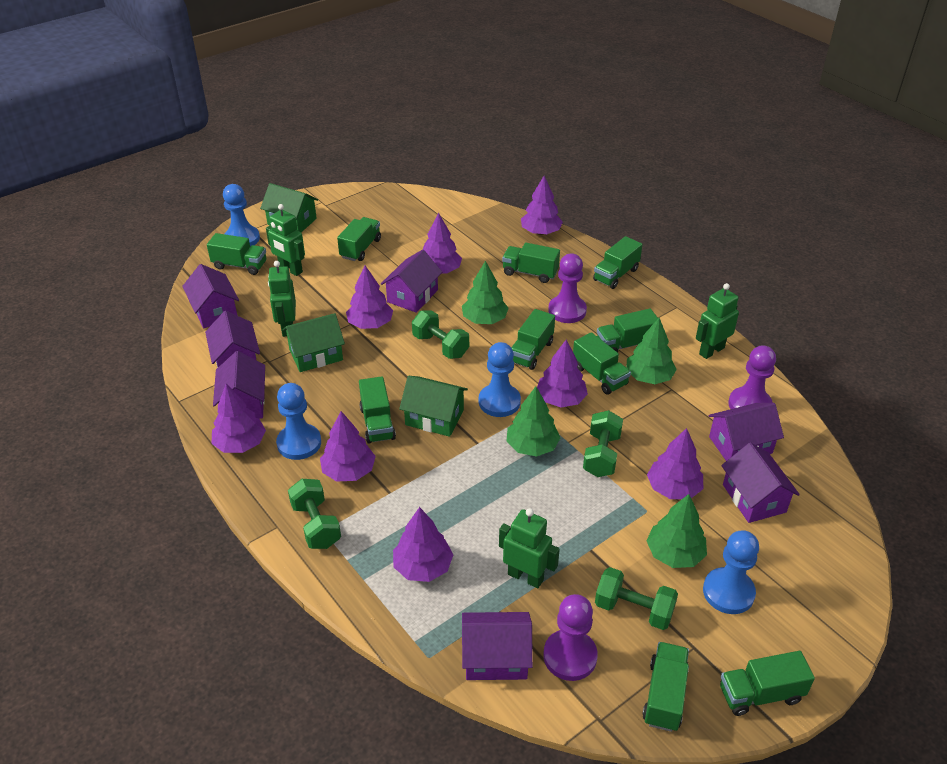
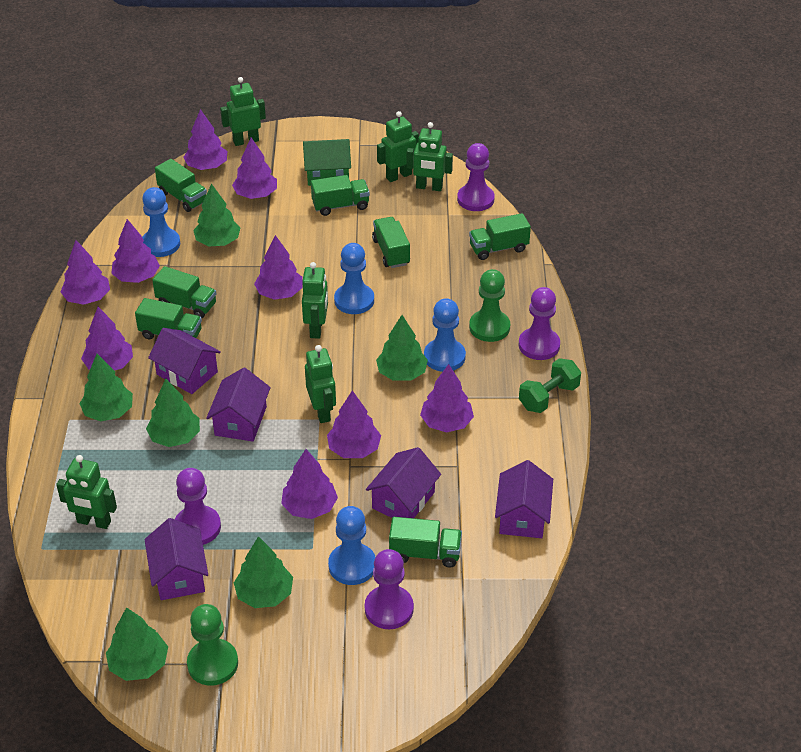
green dumbbell: [288,479,341,549] [412,310,469,359] [583,410,623,477] [595,567,678,630] = 4 -> [519,358,581,413] = 1
green house: [260,183,318,232] [283,313,345,372] [399,376,468,437] = 3 -> [303,139,351,186] = 1
green pawn: none = 0 -> [187,604,238,685] [469,269,510,342] = 2
green robot: [266,204,305,276] [268,261,296,337] [499,508,560,588] [696,283,739,359] = 4 -> [56,455,117,529] [220,77,266,146] [302,262,328,339] [305,345,336,423] [377,111,419,182] [406,122,453,191] = 6
green tree: [462,261,509,324] [506,387,560,457] [626,318,677,384] [646,494,707,568] = 4 -> [80,354,133,421] [106,607,168,681] [146,379,200,447] [193,184,241,246] [234,536,293,608] [376,315,428,381] = 6
green truck: [207,233,266,275] [337,217,381,261] [359,376,396,444] [502,242,560,283] [511,309,555,370] [573,332,631,395] [593,236,642,289] [597,308,658,352] [642,642,689,732] [720,651,815,716] = 10 -> [135,298,202,339] [152,266,216,318] [155,159,207,212] [311,175,370,216] [372,217,410,268] [389,517,462,568] [469,213,531,260] = 7
purple house: [182,264,239,328] [205,311,260,367] [213,351,265,419] [381,250,442,313] [462,612,533,680] [709,403,784,461] [721,442,800,523] = 7 -> [144,518,208,600] [148,328,221,394] [206,368,271,441] [366,447,441,518] [495,460,553,538] = 5
purple pawn: [543,594,598,681] [548,253,587,323] [728,345,776,409] = 3 -> [175,468,221,545] [365,549,414,629] [457,143,495,211] [519,287,560,360] = 4
purple tree: [212,384,266,453] [320,411,376,482] [346,265,393,329] [393,507,453,582] [423,213,462,273] [521,176,563,235] [537,340,588,407] [647,428,703,499] = 8 -> [61,240,110,305] [81,307,133,371] [111,219,160,283] [183,109,227,170] [232,138,277,199] [254,235,302,300] [281,449,338,519] [327,390,381,458] [420,364,474,433] = 9

